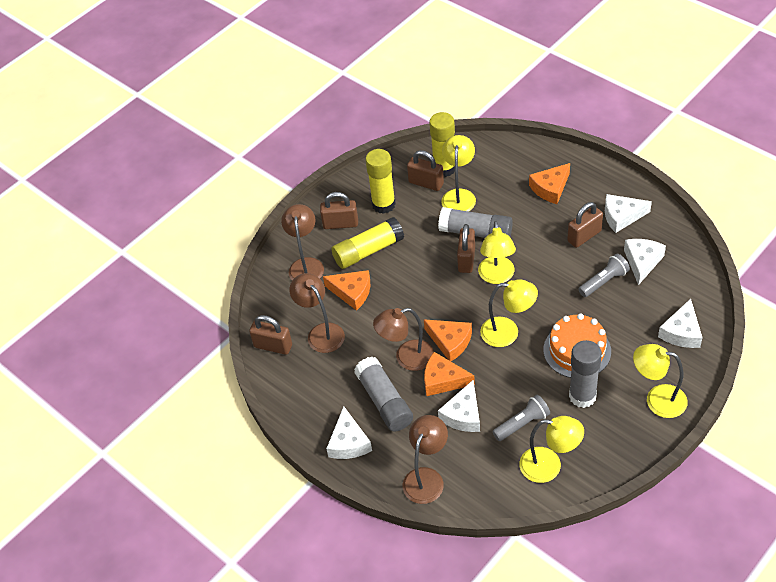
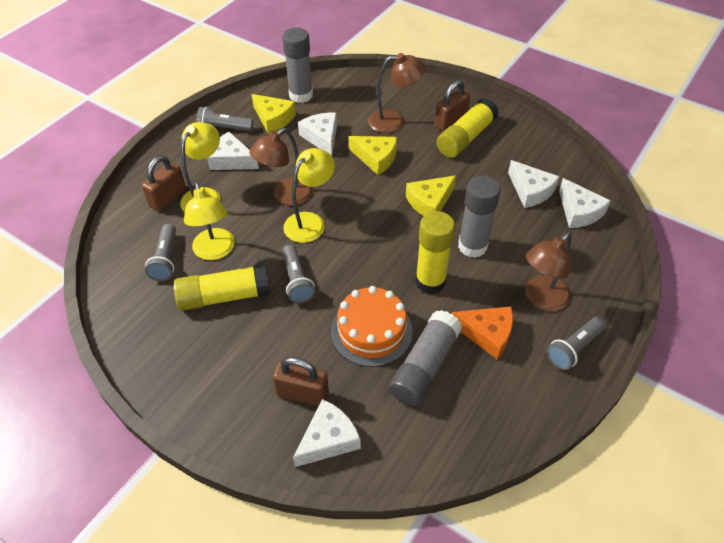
brown lamp: [281,204,324,280] [289,273,345,353] [373,308,434,371] [403,415,448,504] = 4 -> [249,128,313,206] [368,53,425,133] [525,232,572,311] = 3
brown padlock: [249,315,292,355] [320,192,358,229] [407,150,444,191] [457,224,475,273] [567,202,603,248] = 5 -> [142,155,186,212] [273,357,329,406] [435,80,470,132] = 3
grey flashlight: [493,395,550,441] [578,254,630,297] = 2 -> [145,224,176,281] [197,107,253,131] [282,245,315,303] [547,316,607,370] = 4
orange cheese: [323,270,370,311] [424,319,472,361] [424,352,475,396] [529,163,570,204] = 4 -> [452,306,513,360] = 1
yellow cheese: none = 0 -> [252,94,296,134] [349,136,397,175] [406,175,456,216] = 3
yellow lamp: [441,135,476,211] [478,221,516,284] [480,279,538,347] [519,416,584,483] [633,344,688,418] = 5 -> [180,122,221,212] [184,182,235,260] [283,148,335,243] = 3

